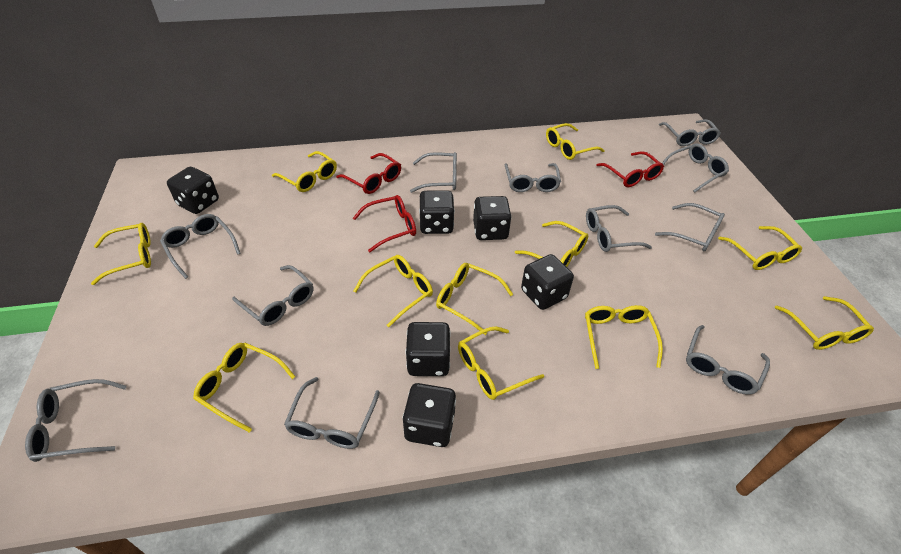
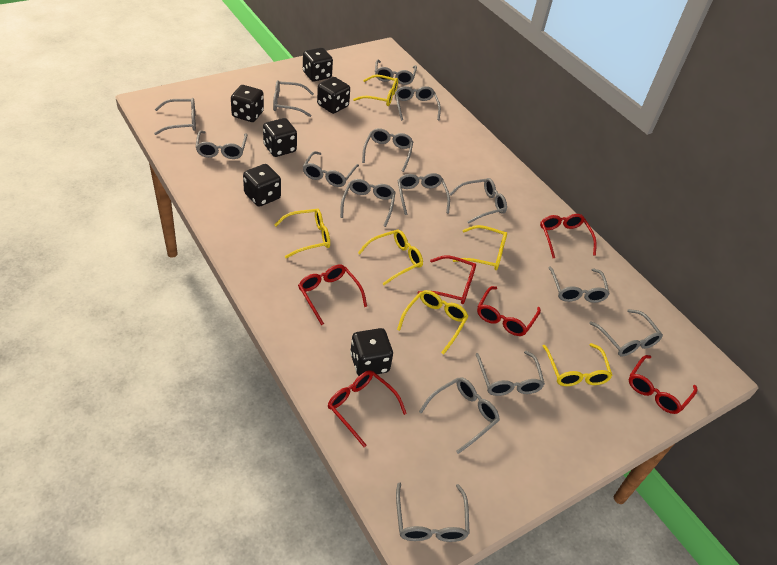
grey glasses: [25,379,127,462] [160,214,241,279] [232,265,314,326] [284,377,380,449] [410,152,457,193] [505,163,561,192] [586,205,652,252] [655,203,725,251] [659,119,721,146] [662,143,729,193] [686,325,770,395] = 11 -> [154,98,196,135] [196,131,247,159] [273,80,314,117] [302,151,359,187] [340,179,396,227] [362,128,413,172] [375,59,417,85] [395,86,441,121] [396,482,470,542] [398,173,450,215] [419,377,500,454] [449,178,507,224] [475,351,545,396] [548,267,610,303] [590,309,663,356] = 15
red glasses: [336,153,401,194] [353,195,416,252] [596,151,664,187] = 3 -> [298,265,367,325] [328,370,407,447] [418,255,476,304] [477,286,541,336] [540,214,597,258] [629,355,697,414] = 6
yellow glasses: [91,223,151,285] [193,343,296,433] [272,151,337,192] [354,255,433,327] [436,263,513,335] [458,327,544,400] [515,221,588,267] [546,123,605,160] [585,305,663,369] [718,226,802,270] [775,296,874,350] = 11 -> [274,208,330,258] [353,75,398,106] [358,230,423,285] [397,290,468,355] [453,225,507,270] [543,343,613,386] = 6

